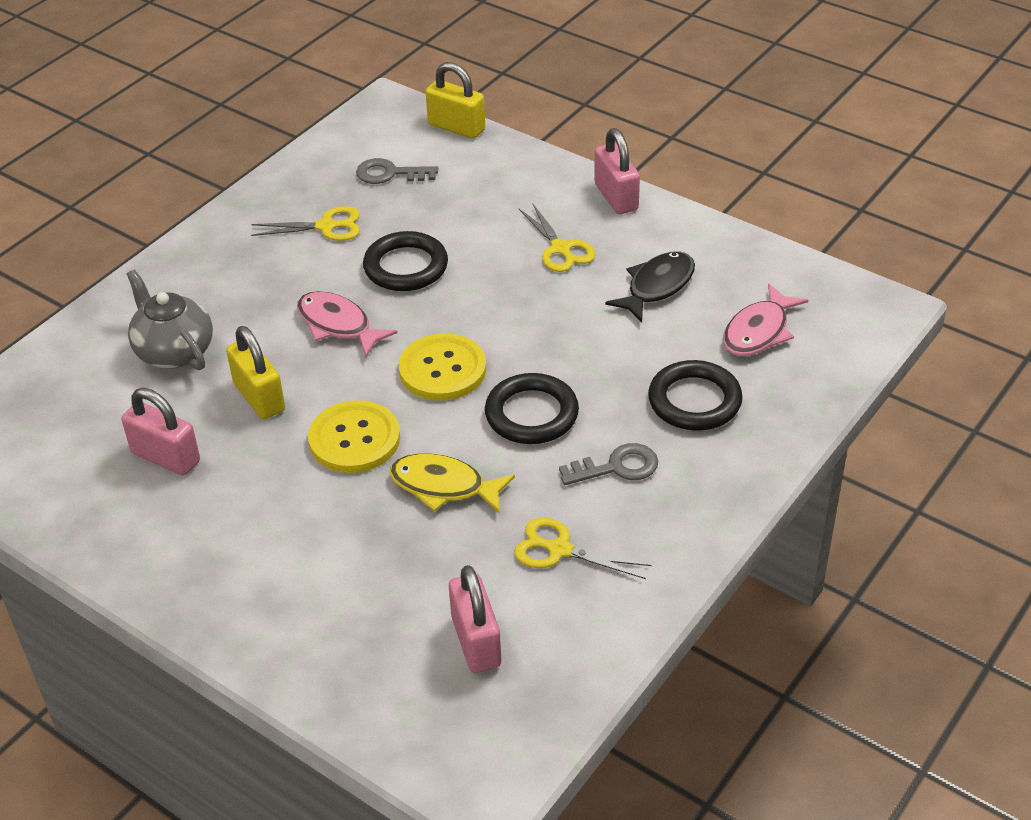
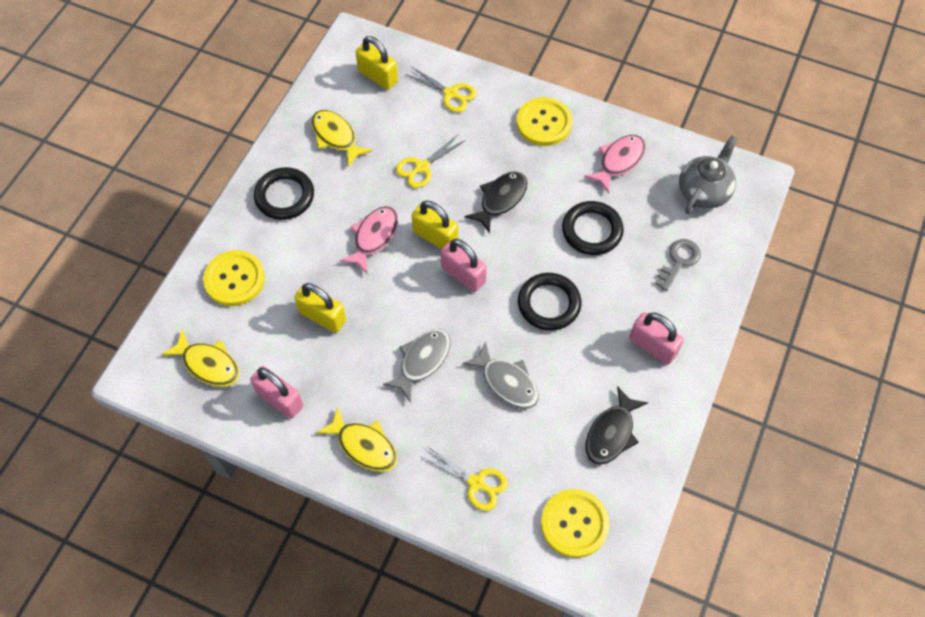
black fish: [605,251,695,323] = 1 -> [465,171,527,234] [586,386,648,465] = 2
grey fish: none = 0 -> [383,329,451,403] [462,341,539,409] = 2
grey key: [356,158,438,184] [559,443,658,485] = 2 -> [655,239,701,291] = 1
yellow button: [308,400,400,473] [399,333,486,401] = 2 -> [203,250,265,306] [517,97,572,146] [541,489,609,558] = 3
yellow fish: [390,453,515,513] = 1 -> [161,329,239,387] [311,110,372,167] [316,407,397,472] = 3
yellow padlock: [226,326,285,419] [426,62,485,139] = 2 -> [294,283,346,333] [355,36,398,90] [412,201,458,249] = 3

